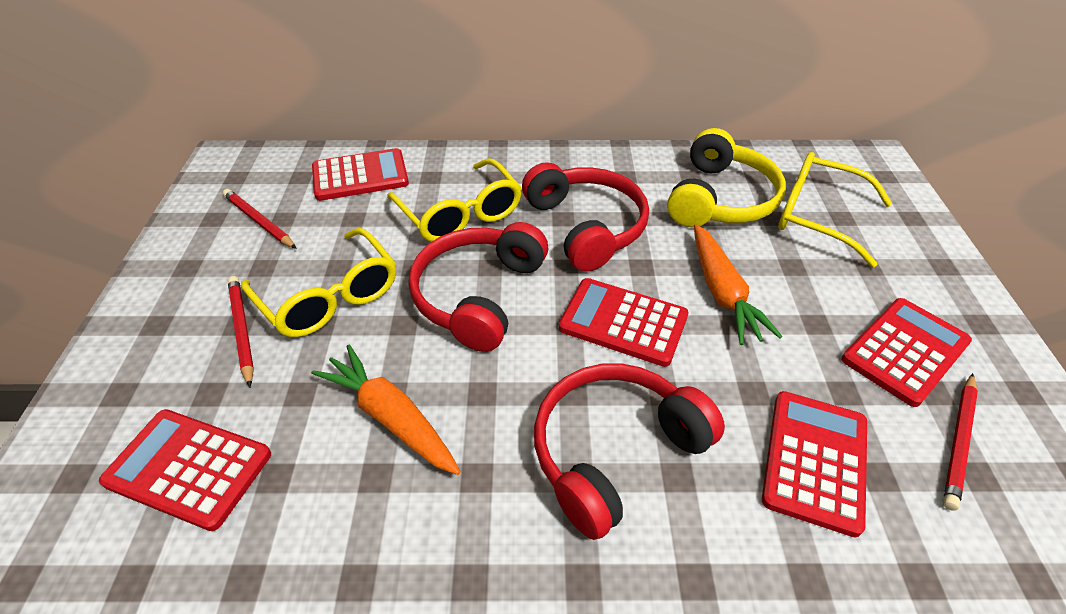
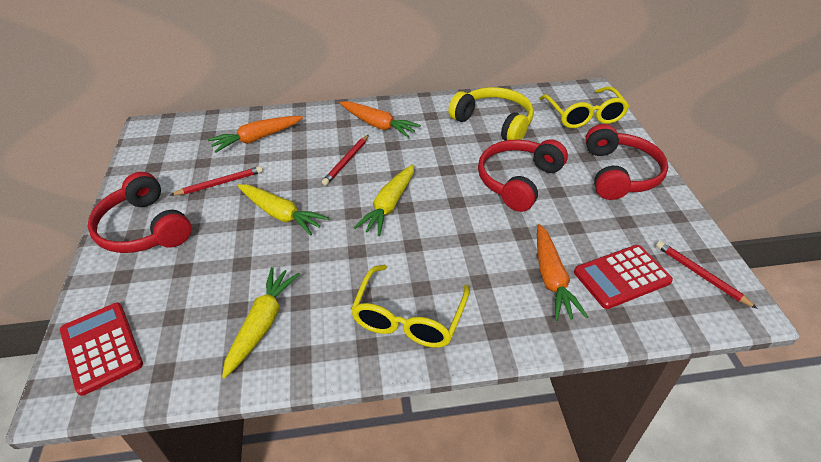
orange carrot: [311,345,461,475] [694,224,782,345] = 2 -> [208,116,303,153] [340,101,421,138] [537,224,588,321] = 3
red calculator: [99,409,271,531] [312,148,409,201] [559,278,689,367] [762,391,867,537] [841,298,972,407] = 5 -> [60,303,143,396] [574,245,673,309] = 2
yellow carrot: none = 0 -> [222,267,300,378] [238,184,329,236] [354,164,414,236] = 3
yellow glasses: [241,228,396,337] [387,158,522,242] [778,152,893,267] = 3 -> [351,265,469,348] [539,87,629,128] = 2

